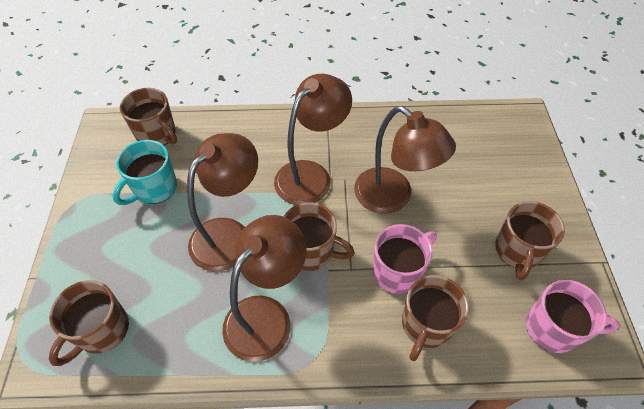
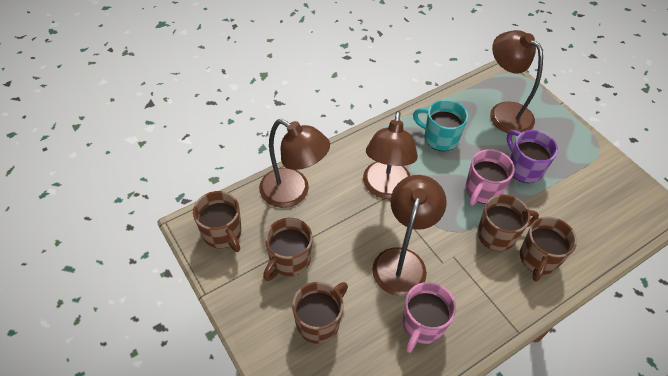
purple mug: none = 0 -> [507,130,558,183] = 1

